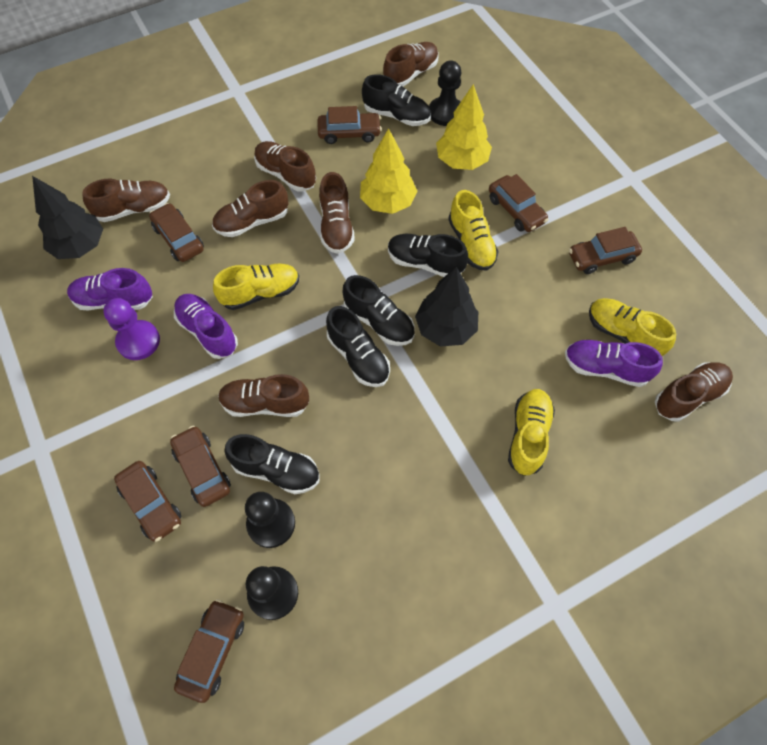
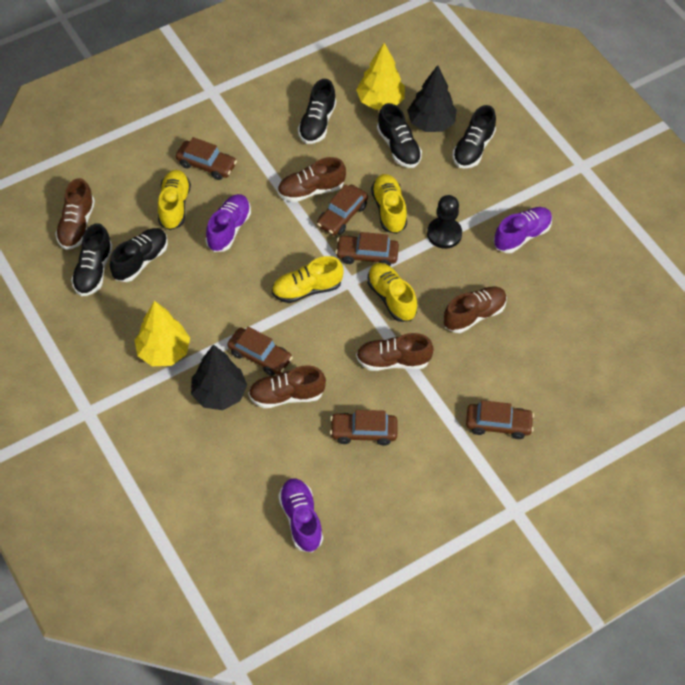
black pawn: [245,492,295,548] [246,566,298,620] [429,60,461,126] = 3 -> [427,195,462,249] = 1
brown car: [114,461,181,542] [149,203,204,262] [170,426,231,507] [174,599,244,703] [317,106,382,144] [489,174,549,232] [569,227,642,274] = 7 -> [176,137,237,180] [227,327,293,376] [317,185,368,235] [330,410,397,446] [335,232,399,266] [466,400,534,439] = 6
brown shoe: [82,179,170,222] [212,180,288,237] [218,374,309,417] [254,141,316,192] [319,172,355,254] [383,42,438,87] [655,362,733,422] = 7 -> [55,178,95,250] [248,366,326,408] [277,157,346,202] [356,333,434,371] [443,287,507,333] = 5
purple pawn: [103,298,160,360] = 1 -> none = 0

